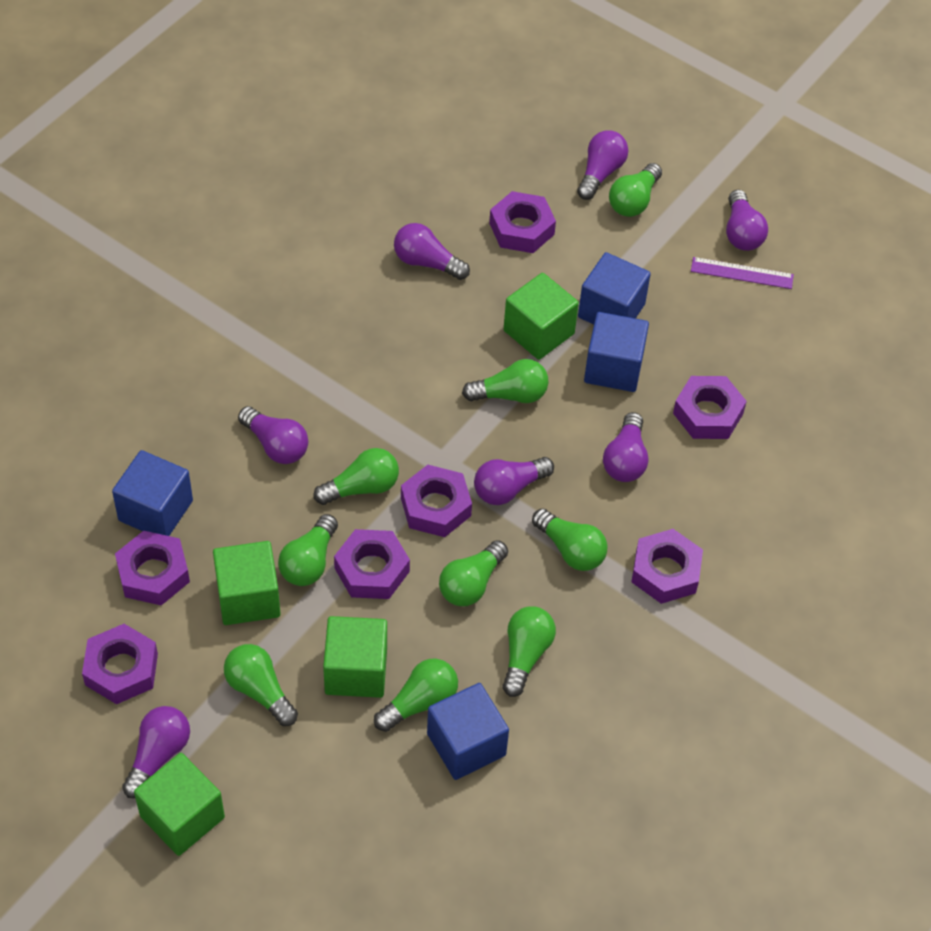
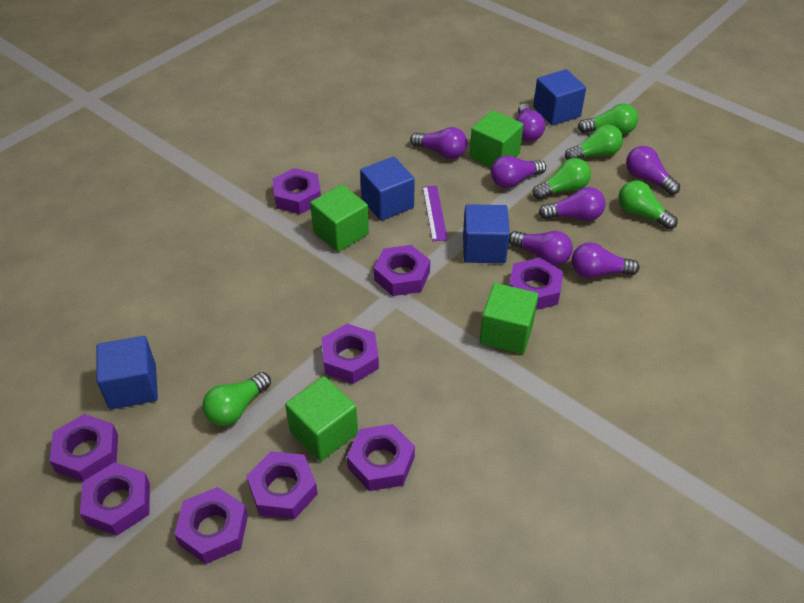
green light bulb: [224,644,298,726] [278,514,338,586] [314,448,399,505] [374,659,458,732] [439,540,508,606] [462,359,548,403] [502,606,556,697] [532,508,607,571] [609,163,662,217] = 9 -> [203,372,271,426] [532,158,591,200] [565,124,623,160] [577,103,638,134] [618,181,678,229] = 5
purple nut: [82,624,158,704] [115,531,190,605] [334,529,410,599] [401,465,472,537] [489,191,556,253] [631,529,703,604] [673,376,747,439] = 7 -> [49,414,118,482] [80,462,150,536] [174,487,248,564] [247,451,318,520] [273,168,321,214] [322,324,379,384] [347,424,415,491] [374,245,430,296] [509,257,563,310] = 9

